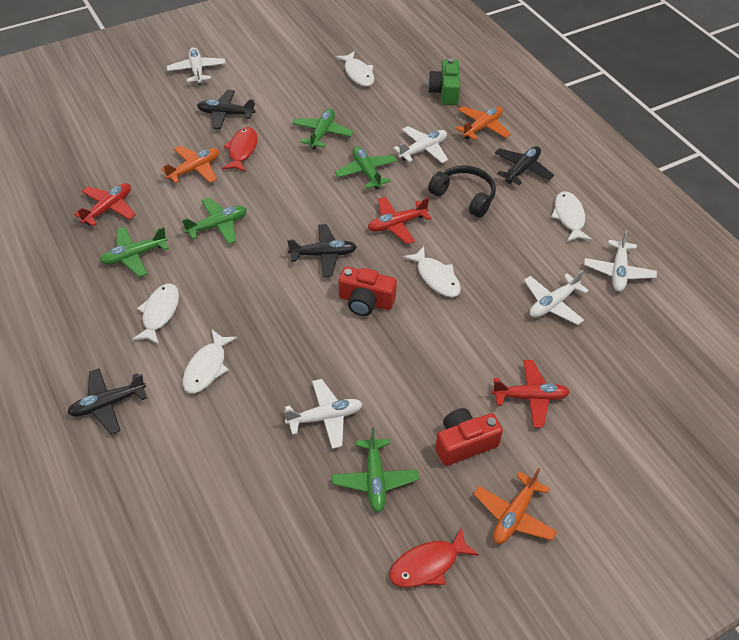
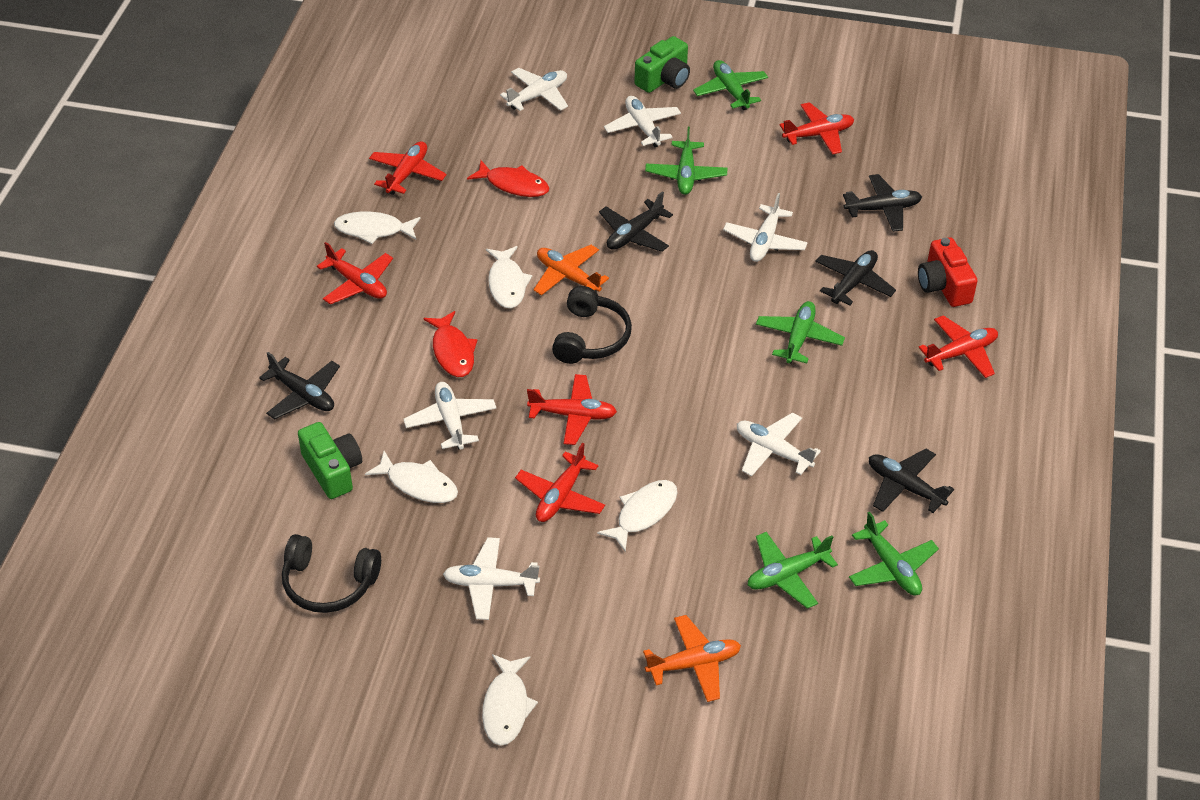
black headphones: [428,166,496,218] = 1 -> [282,534,381,613] [552,286,632,364] = 2
black plane: [67,368,147,434] [197,90,255,129] [287,224,357,277] [495,146,554,185] = 4 -> [259,352,340,419] [599,191,673,252] [815,250,896,306] [843,174,922,232] [869,449,954,513] = 5
green camera: [428,58,461,105] = 1 -> [298,422,362,499] [634,36,690,93] = 2
orange plane: [161,145,219,184] [456,106,511,140] [474,468,557,544] = 3 -> [533,245,609,296] [643,615,741,702] = 2
red camera: [339,267,397,316] [435,408,503,466] = 2 -> [918,237,977,307] = 1
red plane: [74,183,136,226] [368,197,432,244] [492,360,569,428] = 3 -> [317,242,393,304] [369,141,447,195] [515,442,605,522] [527,374,617,445] [780,102,854,155] [918,315,998,378] = 6
white plane: [167,47,226,85] [284,379,362,449] [393,126,448,163] [524,270,589,325] [584,230,657,292] = 5 -> [403,382,497,449] [443,537,540,620] [500,68,568,111] [604,96,681,147] [723,193,808,262] [737,413,821,476] = 6

